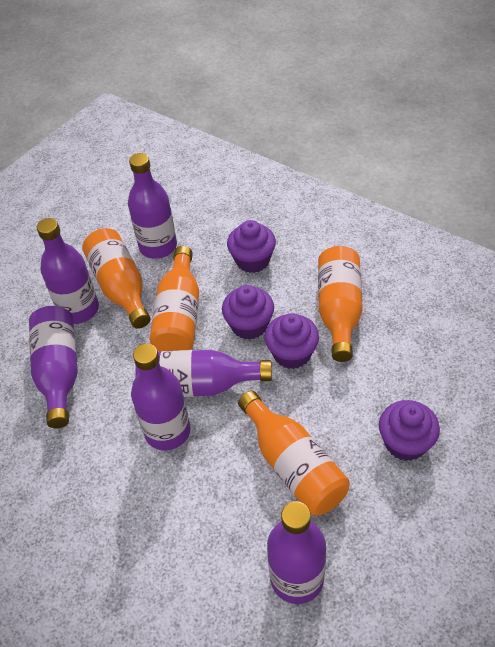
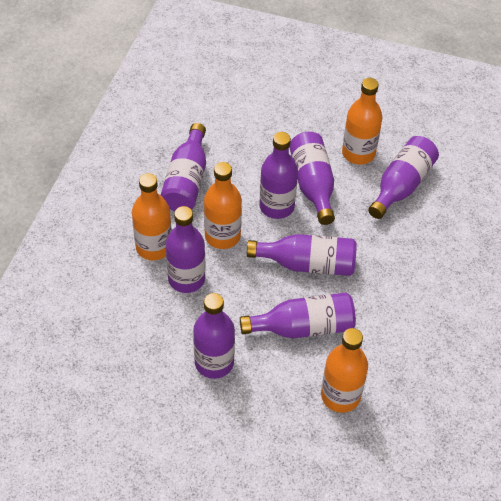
purple bottle: [29,306,78,428] [37,218,99,324] [128,153,177,259] [131,344,191,451] [135,350,272,397] [267,501,326,604] = 6 -> [161,123,206,211] [166,206,206,293] [193,293,235,379] [240,292,356,338] [247,234,357,276] [259,132,298,219] [289,132,335,225] [368,136,439,219] = 8
purple cupcake: [222,285,274,340] [227,220,276,273] [265,313,319,369] [379,400,440,461] = 4 -> none = 0

